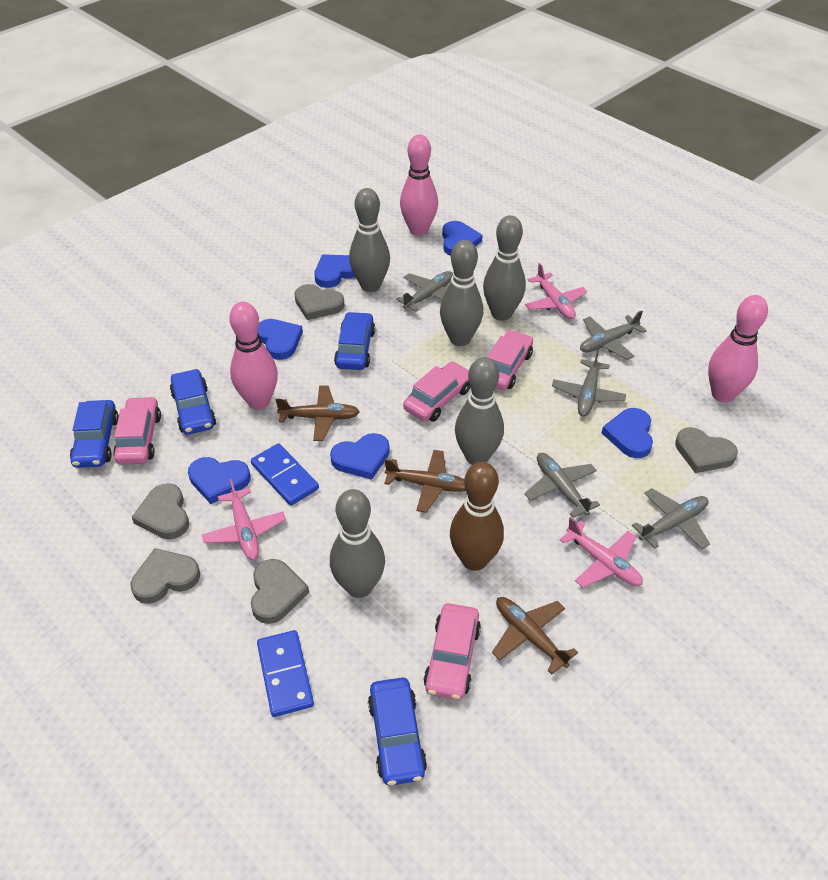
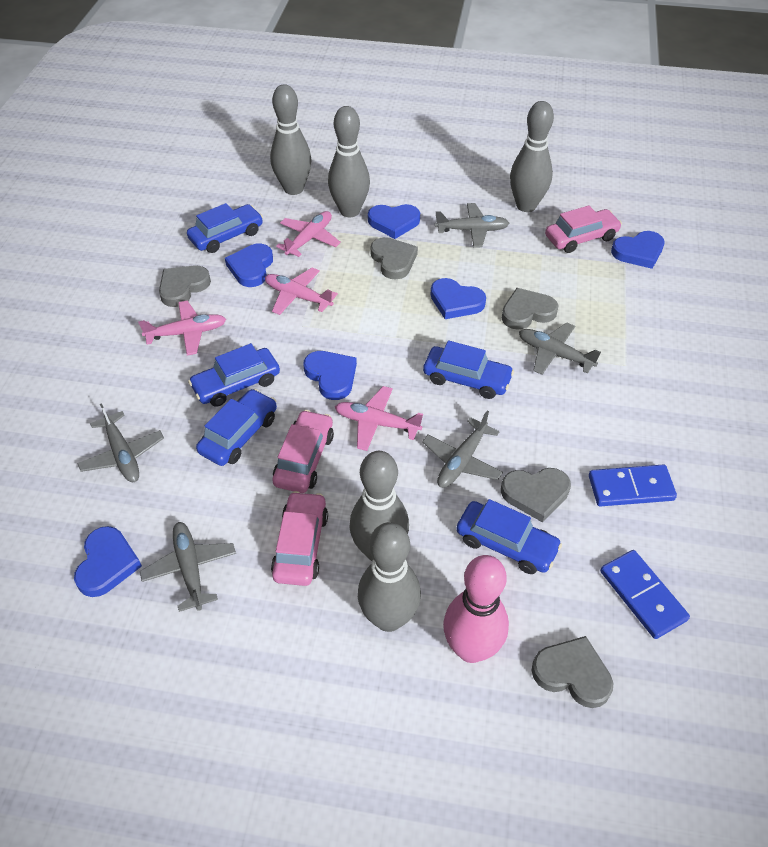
blue car: [70,400,119,468] [170,369,216,435] [334,312,375,370] [368,678,427,786] = 4 -> [187,203,263,253] [188,343,280,407] [196,389,277,466] [423,340,514,399] [456,499,562,574] = 5
brown bowling pin: [450,462,504,571] = 1 -> none = 0
brown plane: [276,385,360,441] [384,450,466,513] [492,597,578,675] = 3 -> none = 0
pink bowling pin: [229,302,278,410] [400,134,438,236] [708,295,768,403] = 3 -> [443,555,509,663] = 1
pink car: [113,396,161,465] [403,362,470,422] [423,603,481,700] [487,330,533,390] = 4 -> [271,491,328,586] [273,410,334,493] [545,205,622,253] = 3
pink plane: [202,479,286,560] [525,263,587,319] [560,517,643,588] = 3 -> [138,301,226,355] [265,268,338,315] [276,211,341,257] [335,386,423,451] = 4

